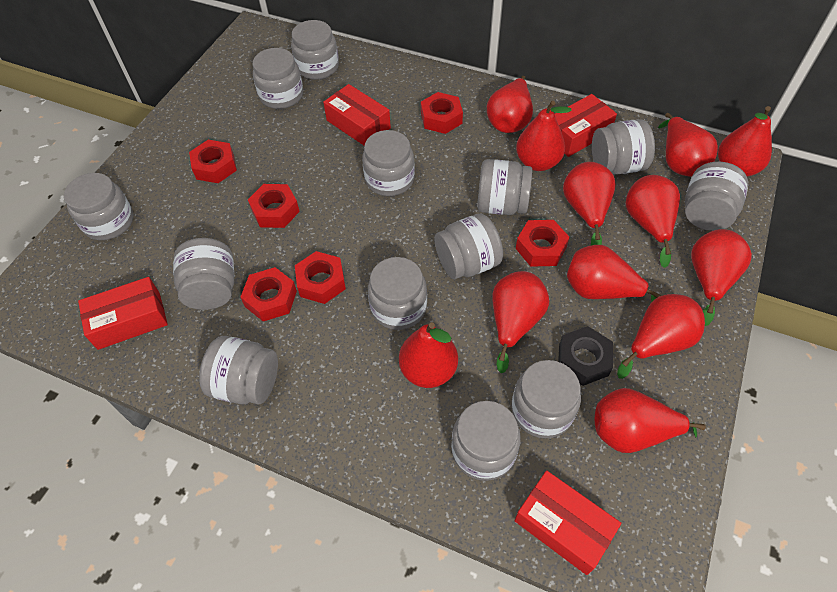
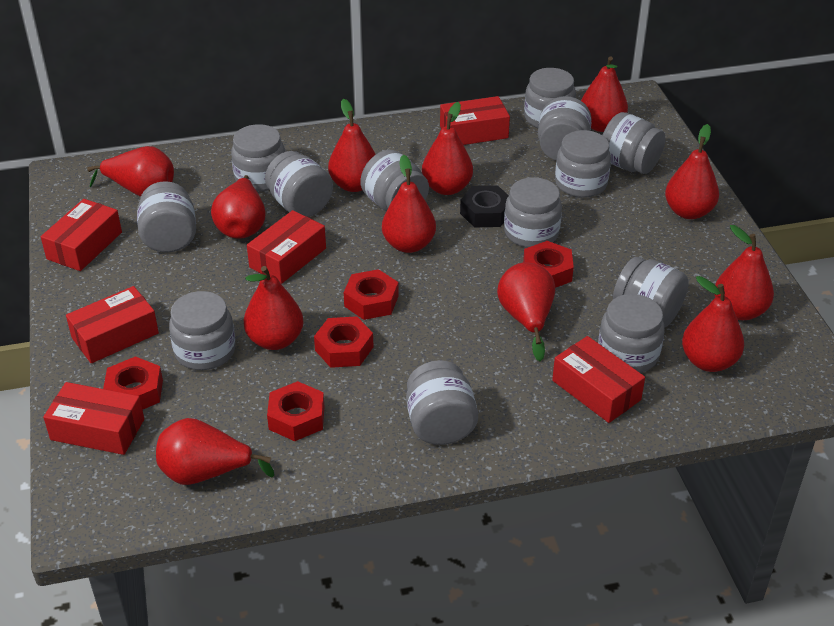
red box: [78,277,168,350] [323,84,391,146] [514,471,621,575] [555,94,617,157] = 4 -> [41,199,122,271] [43,382,144,455] [66,286,159,363] [247,210,326,284] [440,96,510,145] [552,336,645,423] = 6
red nut: [189,140,237,183] [241,267,297,321] [248,184,300,228] [295,251,346,304] [421,92,463,134] [516,220,569,267] = 6 -> [103,356,163,410] [267,381,325,441] [314,316,373,368] [344,269,399,320] [523,241,574,288] = 5

